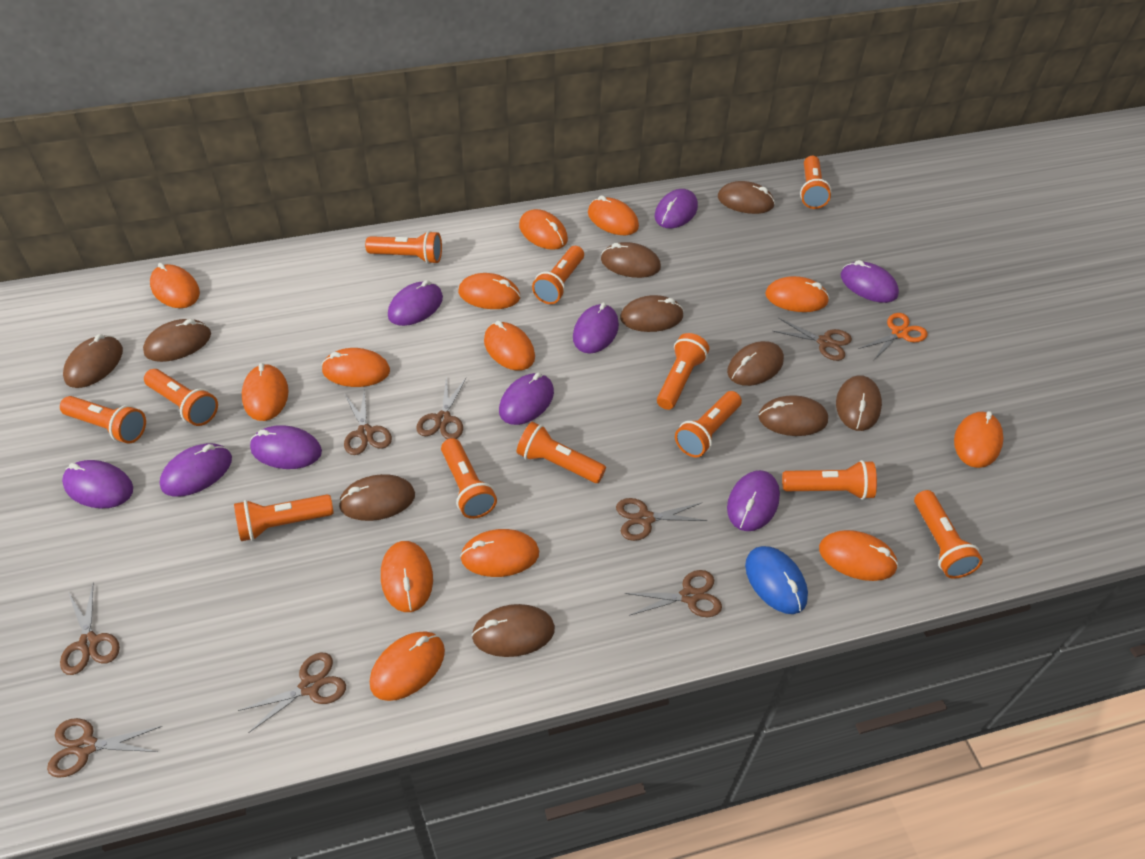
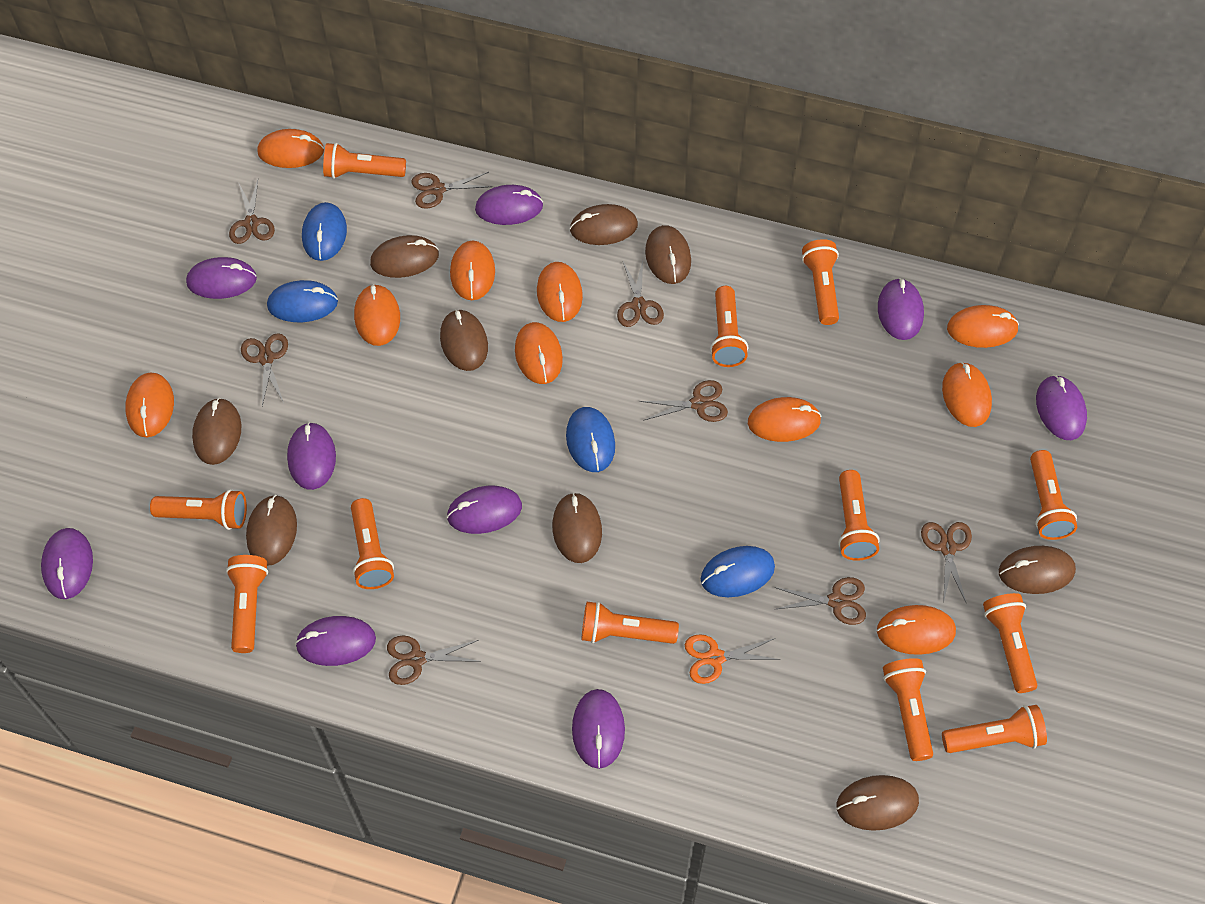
blue mouse: [745,546,808,614] = 1 -> [267,280,338,322] [302,202,347,261] [566,407,615,472] [701,546,775,597] = 4
brown mouse: [63,334,123,388] [143,319,211,362] [338,474,415,521] [471,604,555,657] [601,242,661,278] [620,295,684,332] [718,181,775,214] [727,341,784,386] [758,395,828,436] [836,375,882,431] = 10 -> [192,398,241,465] [246,495,297,566] [370,235,439,278] [440,309,488,371] [552,492,602,563] [569,204,638,245] [645,225,691,284] [837,775,919,831] [999,546,1076,594] = 9
orange mouse: [150,263,200,308] [242,363,289,421] [321,348,390,387] [370,631,445,701] [381,541,433,612] [458,273,521,309] [460,529,539,577] [484,321,535,371] [519,209,568,250] [588,195,639,235] [765,276,829,312] [819,530,899,581] [954,411,1004,468] = 13 -> [125,373,174,438] [257,129,324,168] [354,284,400,346] [450,241,495,300] [515,322,563,384] [537,262,583,322] [748,397,821,442] [877,605,956,655] [942,362,992,427] [947,305,1019,348] = 10

